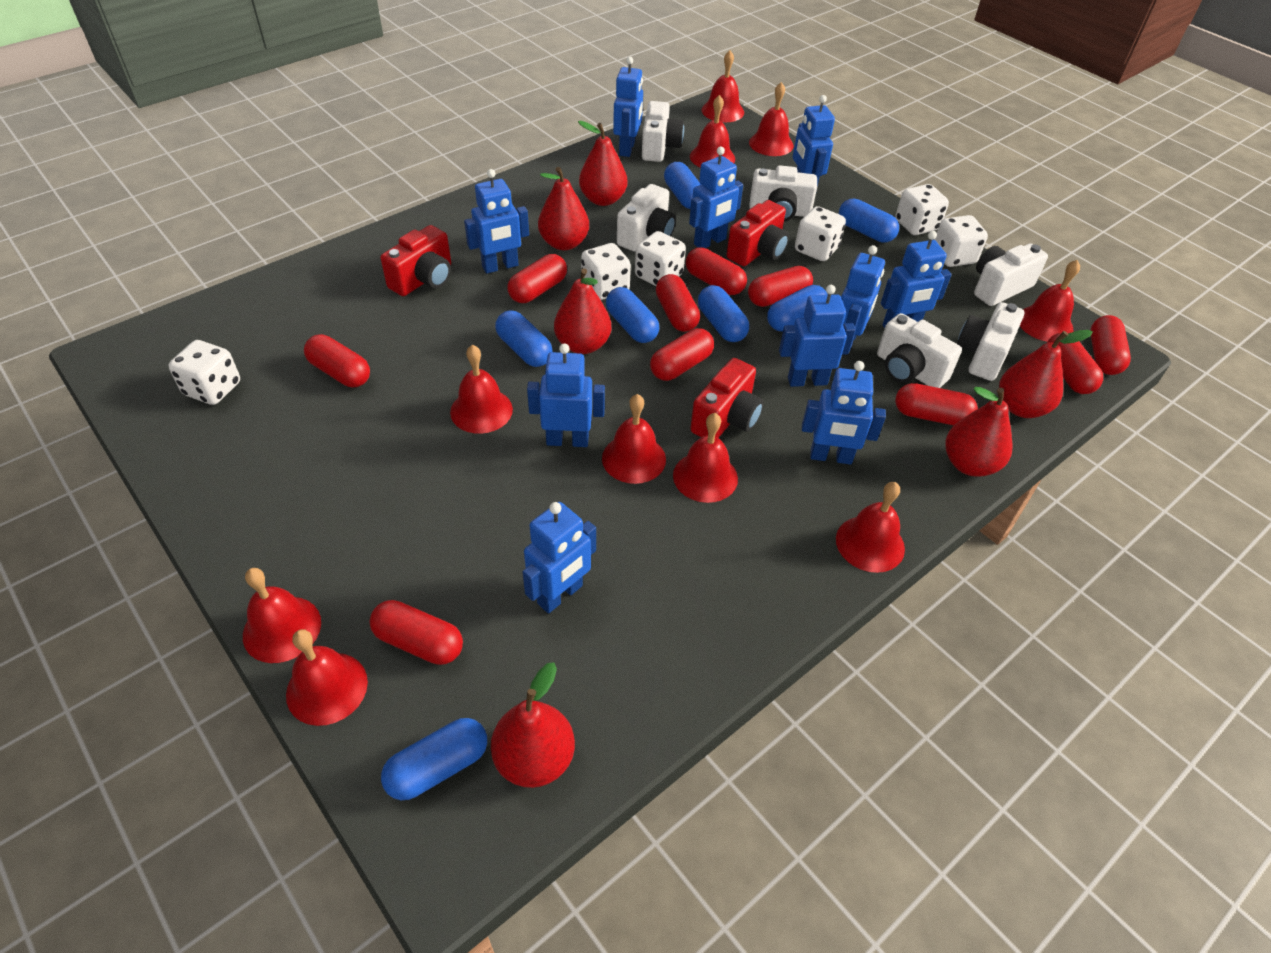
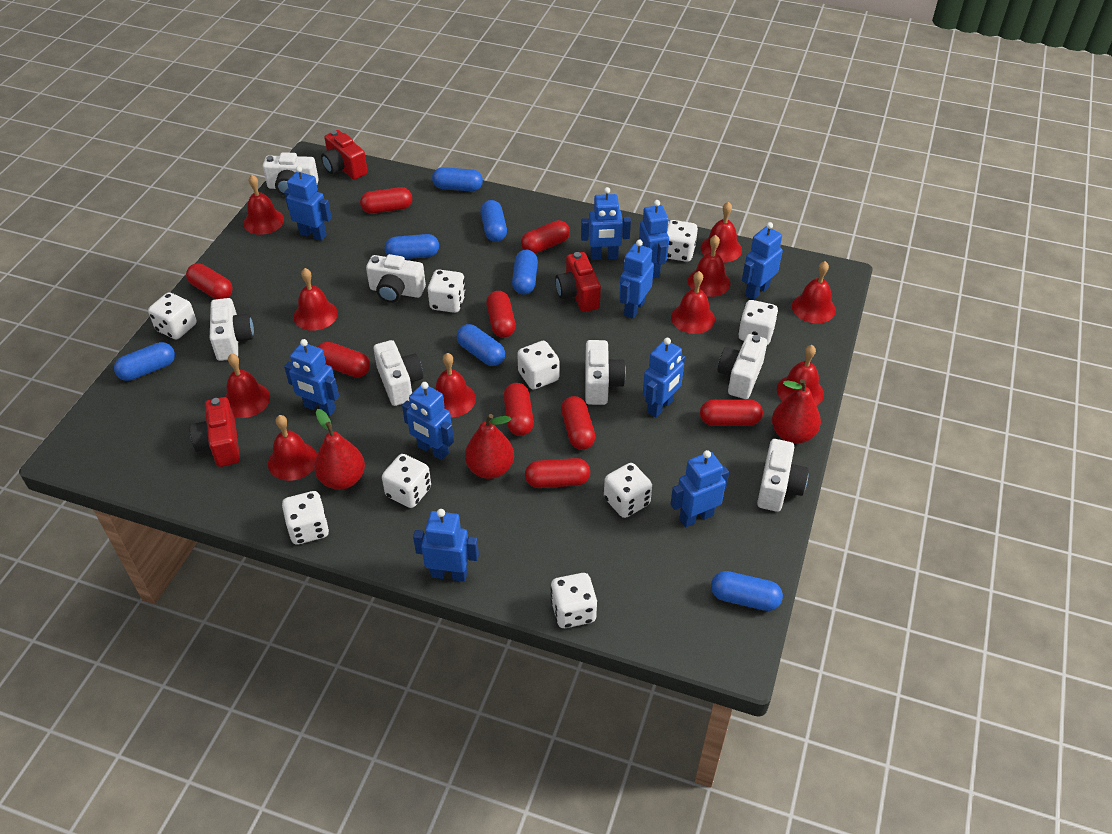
red capsule: [304,334,370,387] [369,600,463,665] [507,254,567,303] [650,328,714,381] [656,274,700,332] [686,247,747,295] [748,266,813,307] [895,383,978,426] [1047,332,1103,394] [1090,315,1131,375] = 10 -> [186,263,233,299] [317,342,370,377] [360,187,412,214] [486,291,516,338] [504,383,534,436] [521,220,570,254] [525,458,590,488] [561,396,596,450] [700,399,763,426] = 9
red pear: [491,662,575,788] [538,167,589,250] [554,268,611,354] [578,121,627,206] [945,387,1012,477] [999,330,1093,418] = 6 -> [314,409,365,490] [465,414,514,479] [772,379,821,444] = 3
white camera: [617,184,676,251] [642,101,684,162] [749,165,817,222] [877,313,962,388] [957,302,1024,381] [974,243,1048,306] = 6 -> [210,298,254,361] [263,152,319,196] [366,254,426,303] [374,340,423,406] [585,340,626,405] [718,334,767,399] [757,439,809,512] = 7
white dice: [168,340,240,405] [581,243,631,300] [635,231,686,286] [795,206,846,261] [896,184,949,235] [934,215,988,267] = 6 -> [148,292,197,339] [282,491,329,545] [382,454,431,508] [428,269,466,313] [517,341,559,390] [550,573,597,628] [604,463,652,518] [667,220,698,262] [738,300,778,345] = 9

